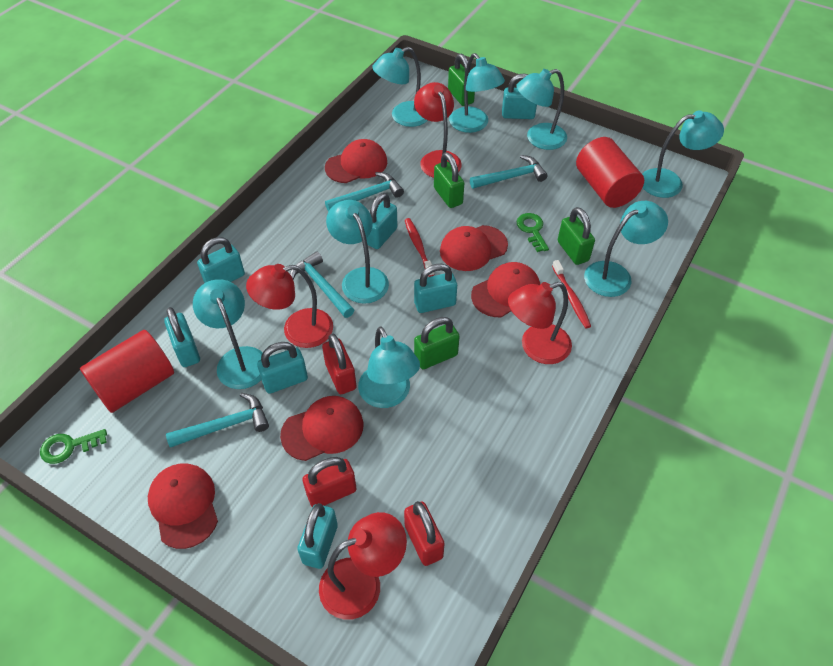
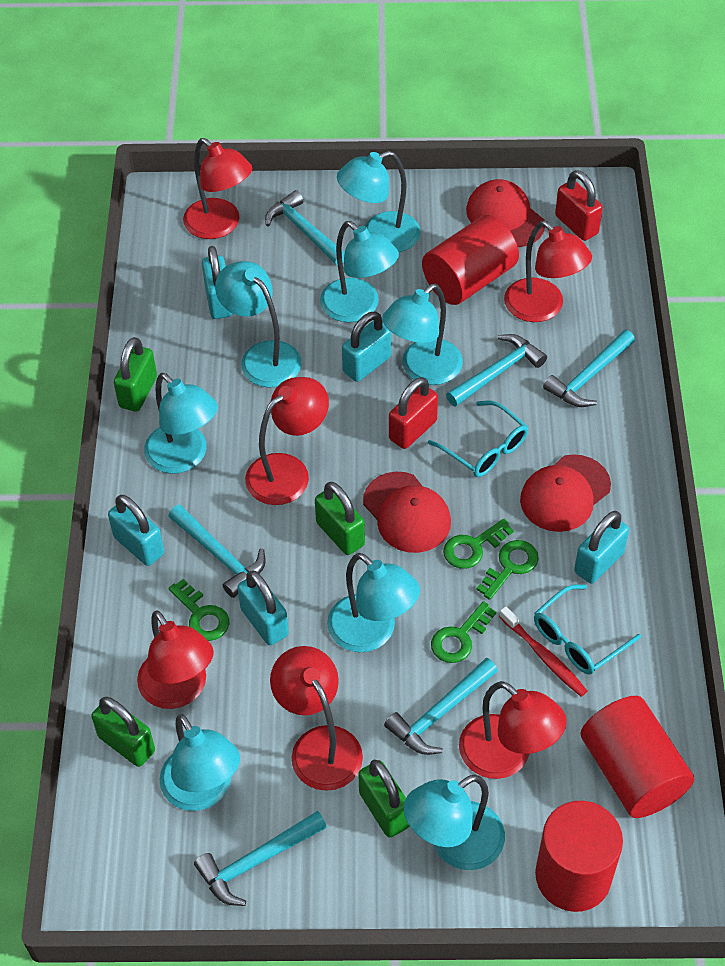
green key: [40,429,107,464] [517,213,549,252] = 2 -> [168,579,229,641] [431,601,496,663] [443,519,514,569] [477,540,539,600] = 4
red cap: [148,464,218,549] [280,396,363,461] [325,139,387,183] [440,225,508,271] [471,262,540,317] = 5 -> [363,472,451,553] [466,179,545,247] [520,454,611,532] = 3
red cylinder: [80,330,174,413] [576,137,644,208] = 2 -> [422,215,519,305] [535,801,623,912] [580,696,694,818] = 3
red lamp: [246,264,333,348] [319,512,407,620] [414,82,462,178] [508,282,572,364] = 4 -> [137,610,214,709] [183,138,252,239] [245,377,329,505] [270,646,363,791] [459,681,567,779] [504,221,592,322] = 6
red padlock: [302,457,357,507] [322,334,357,394] [404,501,444,566] = 3 -> [389,377,438,449] [555,170,603,241] = 2
red toothbrush: [405,218,435,277] [552,260,591,328] = 2 -> [499,606,587,697] = 1
turquoise glasses: none = 0 -> [428,400,528,477] [534,584,641,674] = 2
turquoise hammer: [166,393,269,448] [290,251,354,318] [325,172,404,212] [470,155,548,189] = 4 -> [168,505,266,598] [194,811,327,906] [265,190,345,265] [384,658,498,755] [446,334,547,407] [543,330,635,407] = 6
turquoise padlock: [164,307,200,367] [197,237,245,283] [257,342,308,394] [297,503,338,569] [366,193,398,249] [414,264,457,313] [502,73,537,119] = 7 -> [108,495,164,566] [202,246,233,319] [237,570,289,645] [342,311,391,382] [574,511,629,584] = 5

